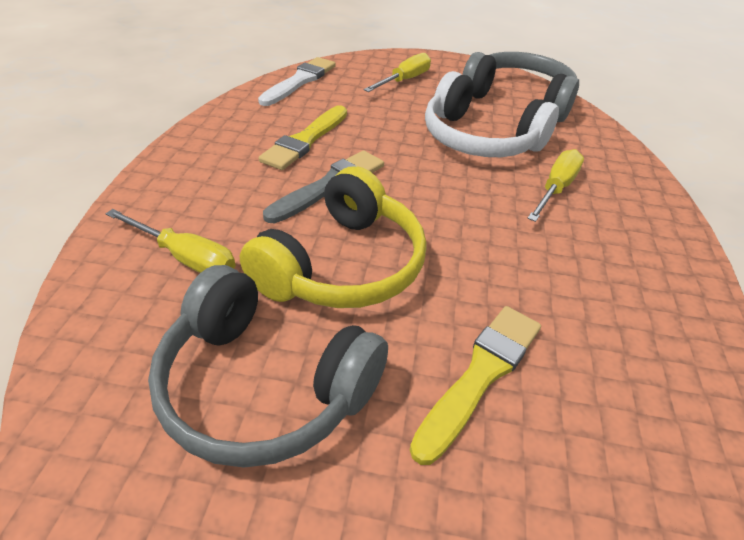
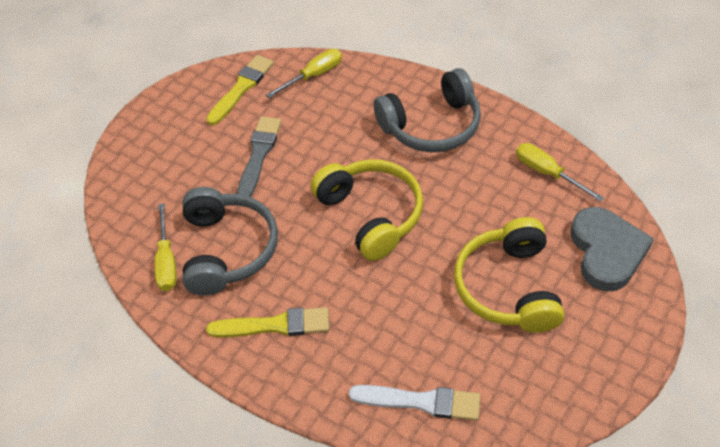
grey heart: none = 0 -> [571,207,654,291] = 1
white headphones: [425,71,559,157] = 1 -> none = 0
yellow headphones: [240,166,427,308] = 1 -> [311,159,423,261] [454,217,564,333] = 2

